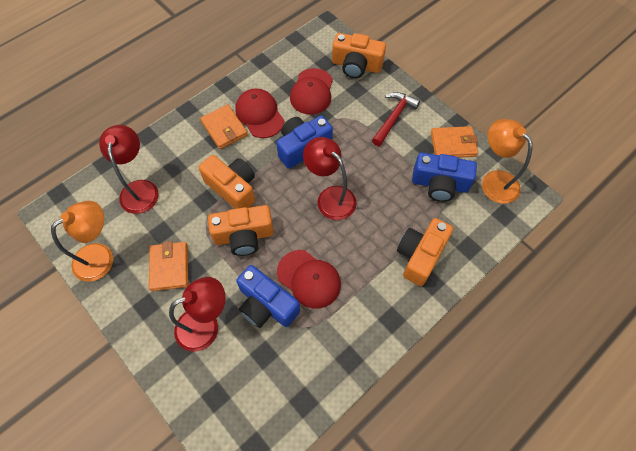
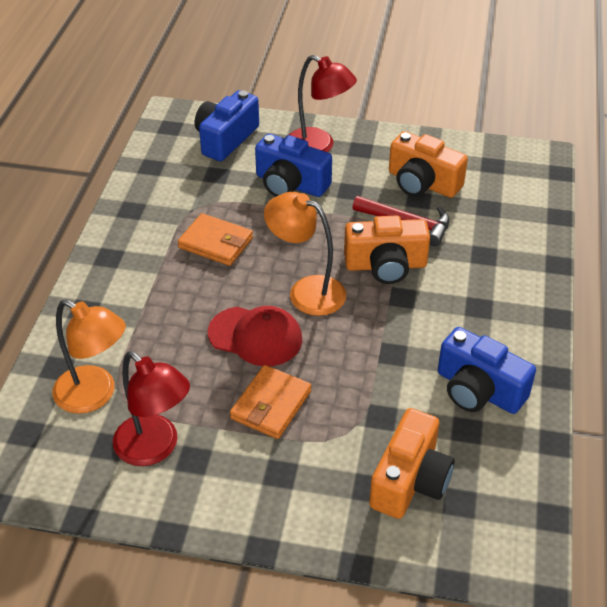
orange camera: [198,155,255,209] [208,205,274,256] [332,33,386,78] [397,218,453,286] = 4 -> [344,216,430,284] [369,408,455,519] [389,131,468,198] = 3
orange wallet: [149,241,188,291] [200,104,248,149] [431,126,478,158] = 3 -> [178,213,253,266] [230,365,311,439] = 2
red cap: [235,88,284,138] [277,250,341,309] [290,68,333,115] = 3 -> [208,306,302,366] = 1
red lamp: [99,125,159,214] [169,277,225,352] [303,137,356,220] = 3 -> [113,351,190,466] [289,55,357,152] = 2

